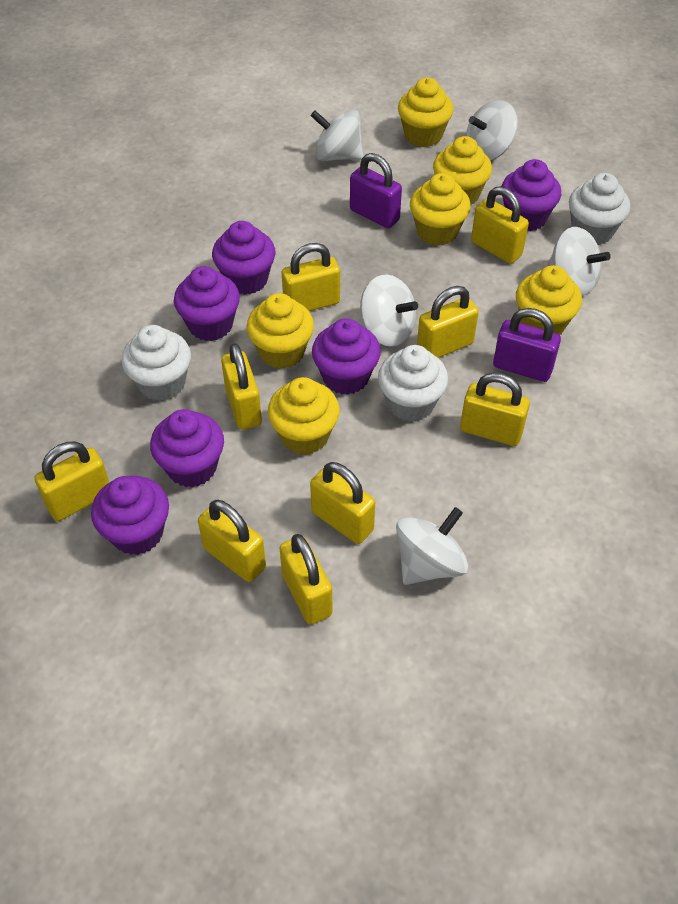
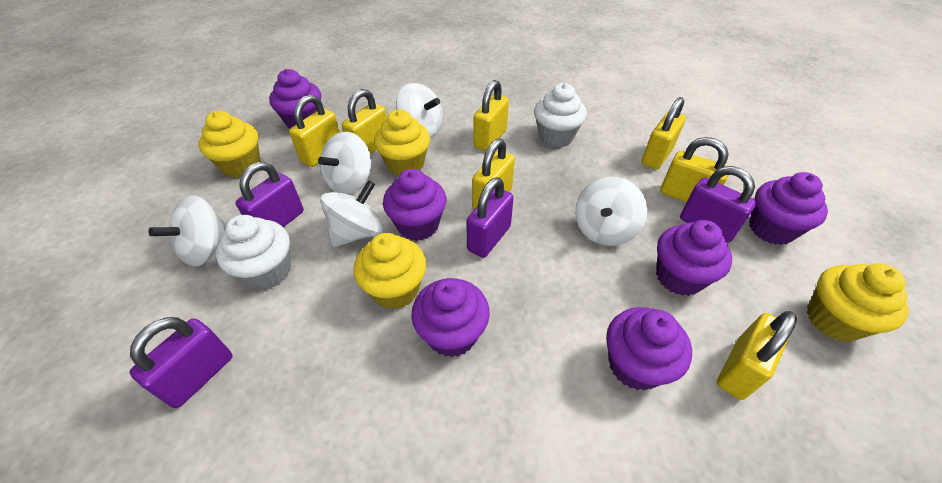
purple padlock: [350,153,402,228] [493,308,561,382] = 2 -> [129,317,233,408] [236,162,304,227] [466,177,514,258] [680,166,757,243] = 4
white cupcake: [122,325,191,401] [378,345,448,422] [569,173,630,245] = 3 -> [216,215,291,290] [534,83,587,148] = 2
yellow cupcake: [247,293,314,369] [268,377,340,455] [398,78,454,147] [410,173,471,246] [433,136,492,205] [516,265,582,335] = 6 -> [198,111,260,178] [354,233,426,309] [374,110,430,175] [807,263,909,342] = 4
yellow padlock: [34,442,110,521] [198,500,266,582] [221,343,262,430] [280,534,332,625] [282,243,340,311] [310,462,375,544] [417,286,479,358] [460,372,530,446] [471,186,529,264] = 9 -> [289,95,340,167] [342,89,387,154] [472,138,515,210] [473,80,509,151] [641,97,686,170] [660,137,729,202] [717,311,797,400] = 7

